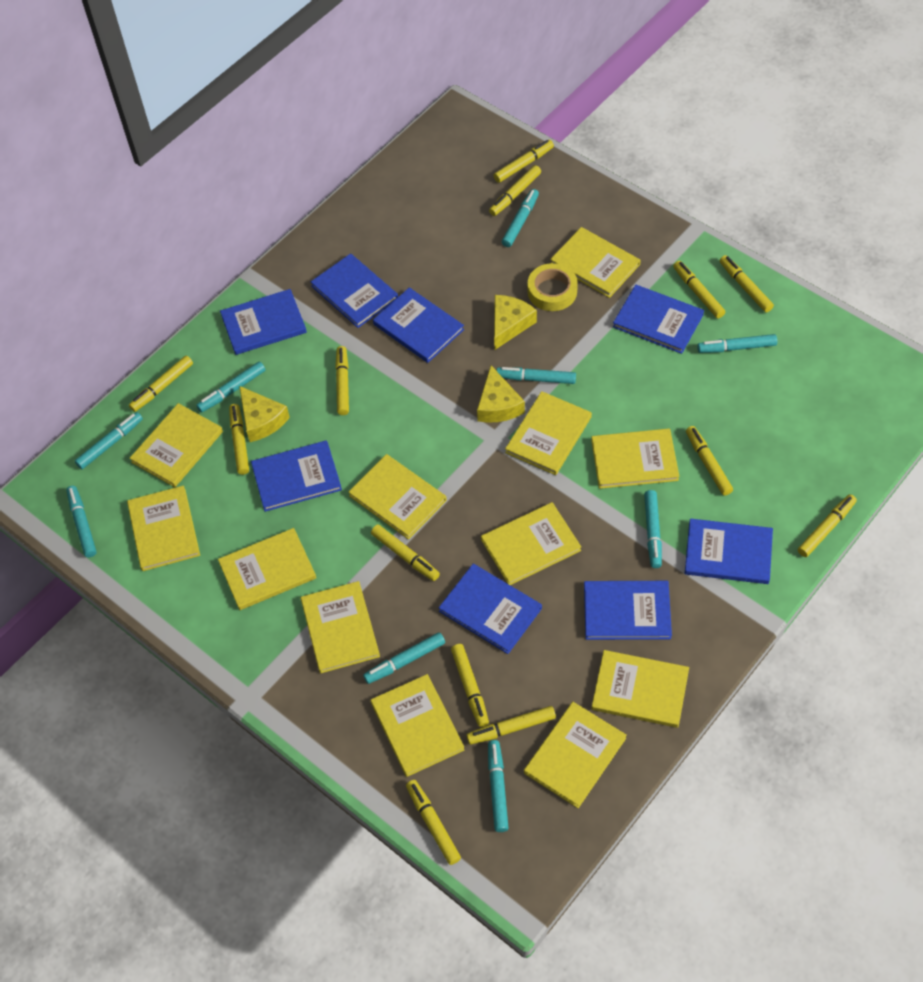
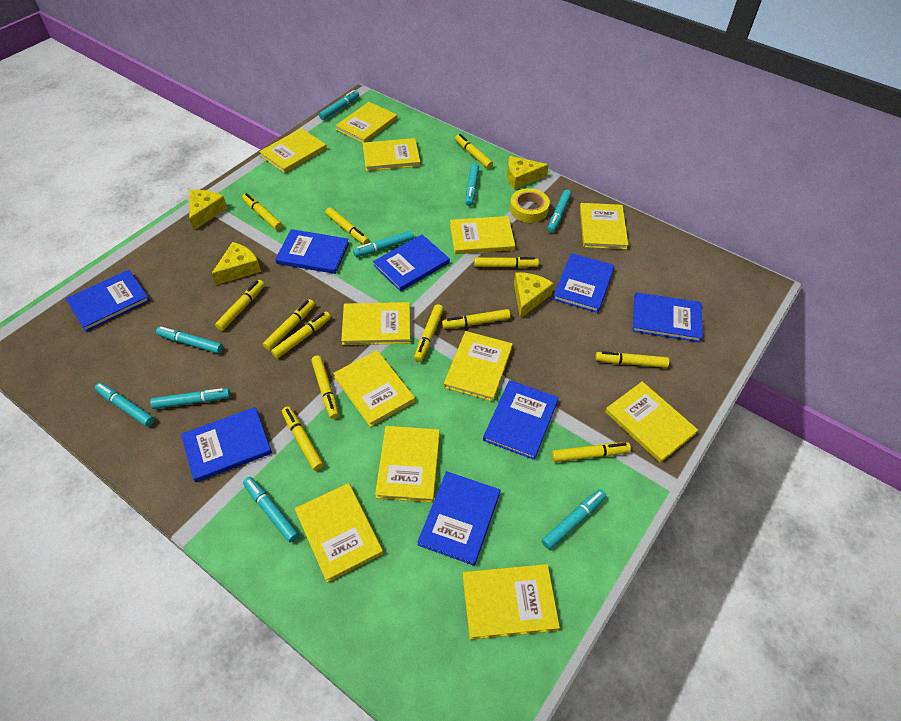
yellow cheese: [239,386,290,442] [477,365,525,423] [494,295,537,350] = 3 -> [189,190,227,230] [211,242,261,285] [507,156,549,190] [514,272,554,319] = 4

